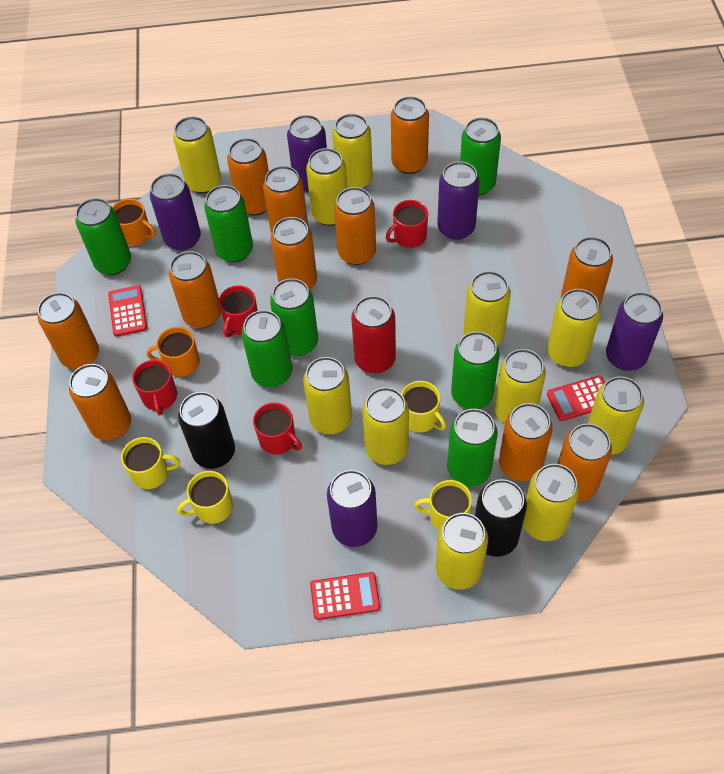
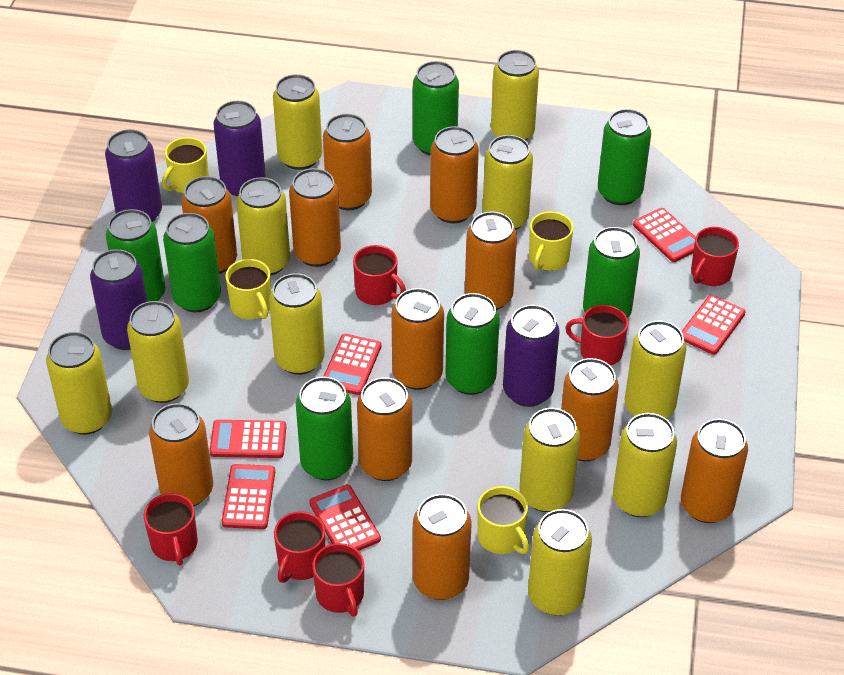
black can: [178,392,235,469] [475,479,527,557] = 2 -> none = 0
orange mug: [113,199,156,246] [147,327,200,377] = 2 -> none = 0
purple can: [150,173,201,251] [287,115,327,192] [327,470,378,547] [437,161,480,240] [606,292,663,371] = 5 -> [90,249,147,350] [105,129,162,222] [213,101,266,196] [503,305,560,407] = 4
red calculator: [108,285,147,337] [310,572,380,620] [547,375,605,421] = 3 -> [210,420,286,458] [222,464,275,529] [309,484,381,551] [323,334,381,395] [633,208,696,262] [681,295,746,355] = 6
red can: [351,296,396,374] = 1 -> none = 0
red mug: [132,360,177,416] [219,285,258,337] [253,403,302,455] [386,200,428,248] = 4 -> [144,493,198,566] [274,511,325,583] [312,543,364,617] [353,245,406,305] [565,305,628,366] [691,227,739,286] = 6

